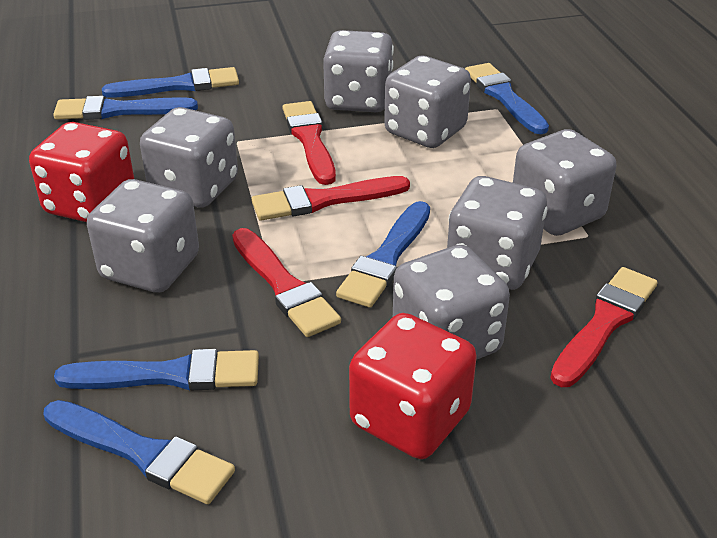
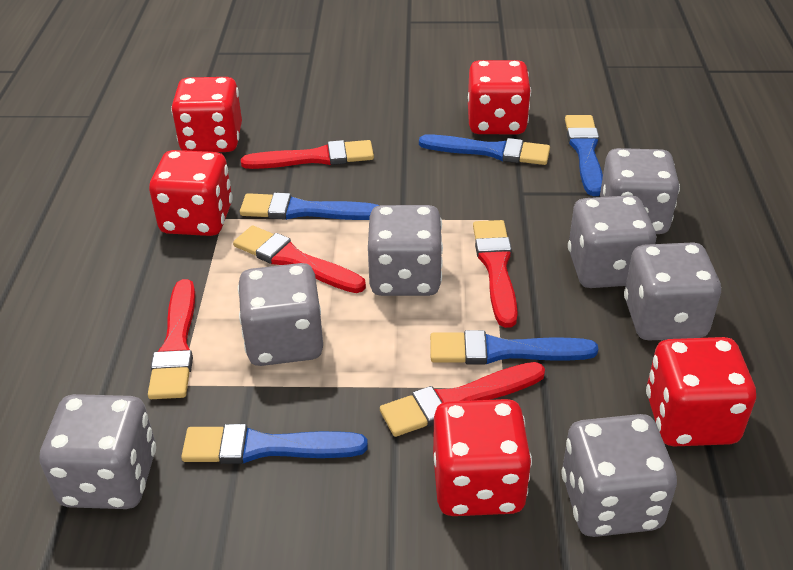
blue brush: [43,400,235,504] [53,96,198,120] [54,349,259,390] [102,67,239,98] [336,201,430,308] [465,63,549,134] = 6 -> [181,424,368,464] [240,193,379,220] [419,134,550,165] [430,330,598,364] [565,115,603,196] = 5
red brush: [232,228,341,337] [251,176,410,220] [283,101,336,185] [550,267,658,387] = 4 -> [148,279,195,399] [233,225,366,293] [241,140,374,169] [380,362,545,437] [473,220,518,328] = 5
red dice: [29,122,134,222] [349,313,477,459] = 2 -> [149,150,233,236] [171,77,242,152] [433,399,532,516] [468,60,531,134] [646,337,756,446] = 5

